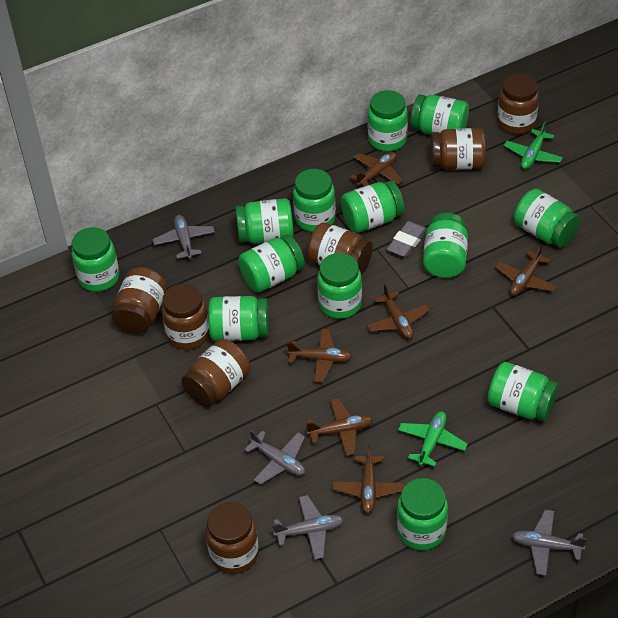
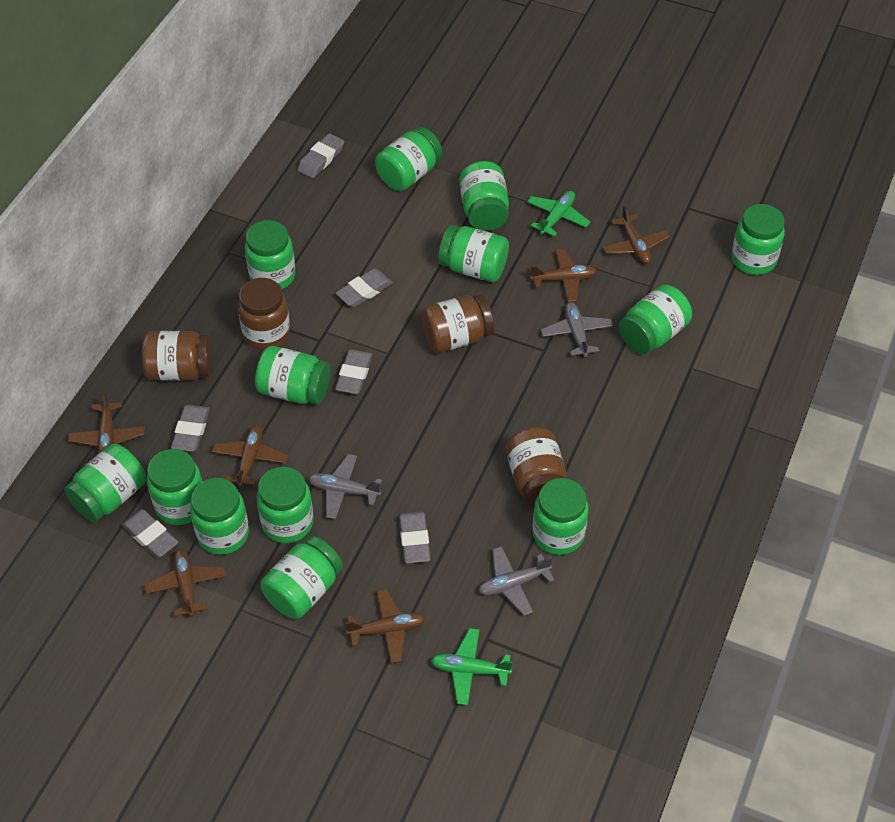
brown jar: [112,267,167,334] [162,284,209,350] [181,339,250,407] [205,502,259,574] [307,222,373,275] [431,128,486,170] [497,74,539,135] = 7 -> [142,331,213,381] [238,278,290,350] [421,294,494,353] [506,427,567,507] = 4
grey eraser: [387,221,427,257] = 1 -> [121,509,178,558] [171,405,210,452] [297,133,344,178] [335,269,393,307] [335,349,373,394] [399,511,430,564] = 6
grey plane: [153,215,215,259] [244,430,305,485] [273,495,344,560] [512,510,587,576] = 4 -> [308,454,382,519] [478,546,555,616] [541,302,613,357] = 3

